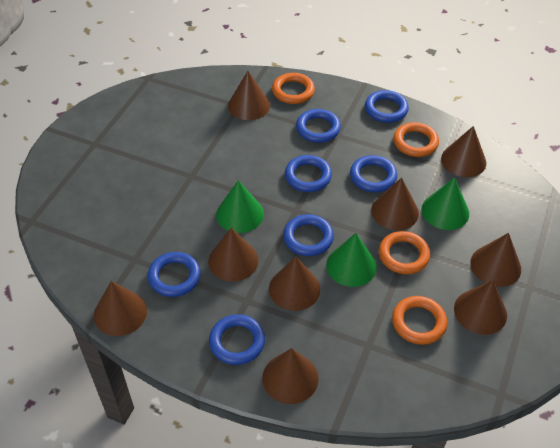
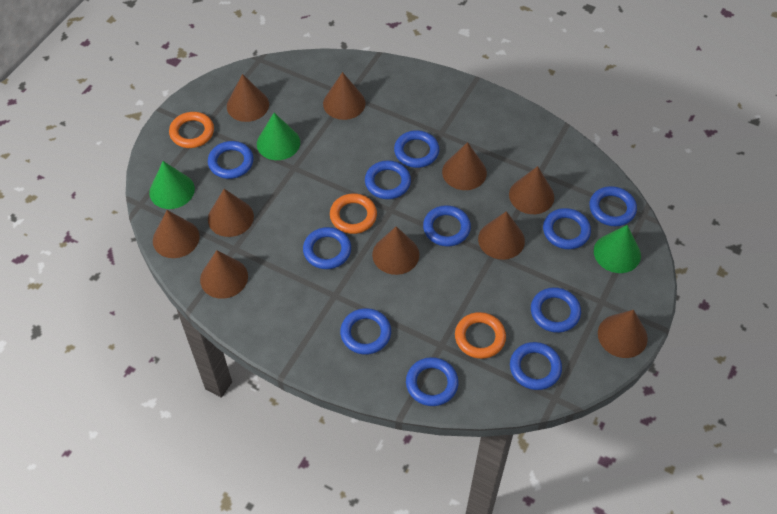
blue ring: [148,252,201,297] [209,314,265,365] [283,214,334,256] [285,155,332,192] [296,109,341,143] [350,155,397,192] [365,90,409,123] = 7 -> [208,141,253,179] [303,227,351,269] [340,308,391,355] [365,160,411,199] [394,130,439,168] [406,357,458,406] [423,205,471,246] [510,342,562,390] [531,287,581,333] [543,208,591,249] [590,186,637,226] = 11
brown cone: [94,281,147,336] [208,228,259,282] [228,71,270,120] [262,348,319,404] [269,256,320,311] [371,178,419,230] [441,126,486,177] [454,280,507,335] [470,233,521,287] = 9 -> [153,210,200,258] [200,250,248,299] [208,189,254,237] [227,74,269,122] [323,72,366,120] [372,226,419,275] [442,142,487,190] [478,211,525,260] [509,166,554,214] [598,310,648,358] = 10
orange ring: [272,73,315,104] [379,231,430,274] [392,296,447,345] [393,122,439,157] = 4 -> [169,112,214,148] [330,193,377,234] [455,312,506,359] = 3

